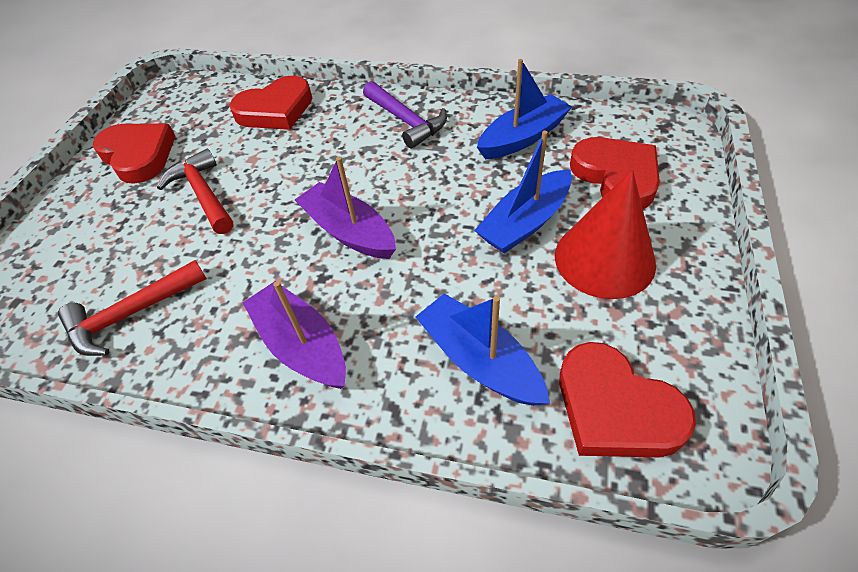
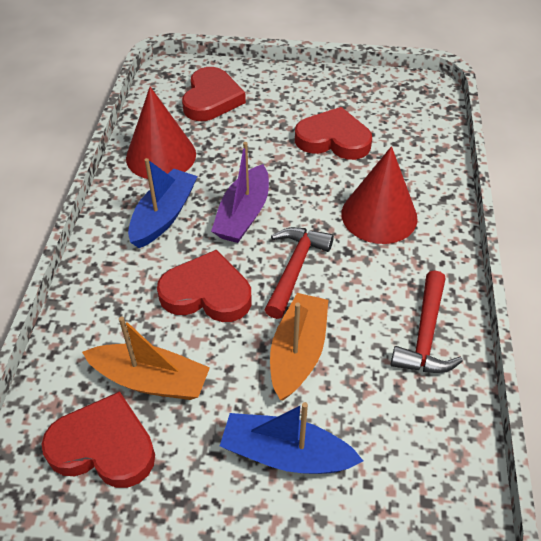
blue boat: [416,293,550,406] [474,131,572,253] [477,59,572,159] = 3 -> [128,158,198,248] [220,402,363,474] = 2
orange boat: none = 0 -> [82,317,210,400] [270,293,328,400] = 2
purple boat: [242,281,346,389] [295,157,396,259] = 2 -> [211,142,269,243] = 1
purple hammer: [363,81,447,149] = 1 -> none = 0
red cone: [555,169,656,299] = 1 -> [126,87,196,179] [341,146,418,244] = 2

